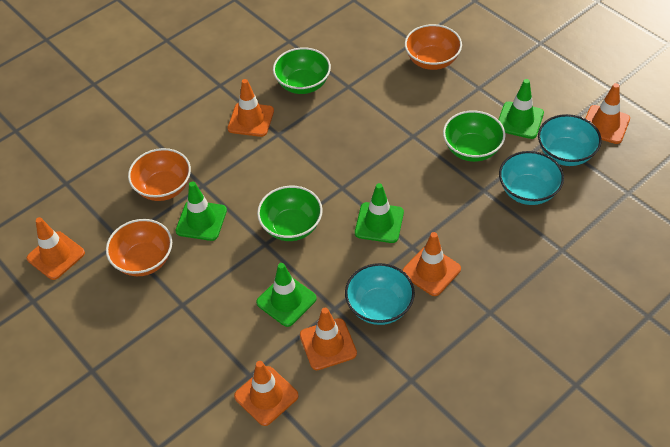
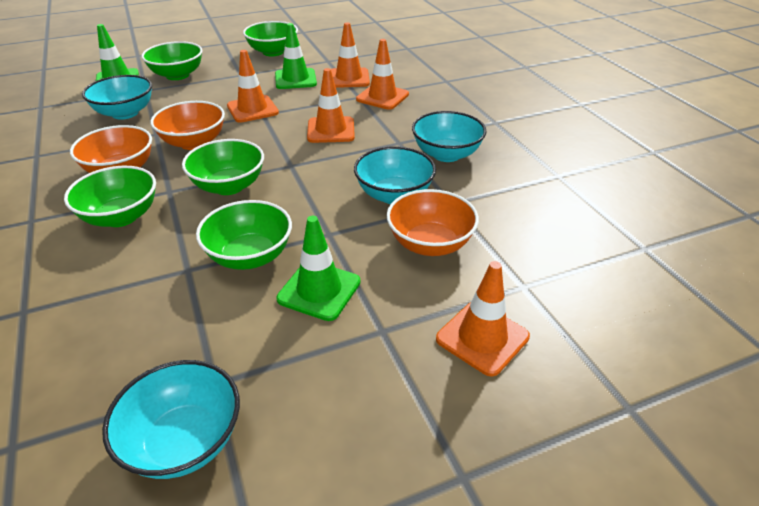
green bowl: [257,186,323,241] [273,47,331,94] [443,110,506,162] = 3 -> [64,166,156,227] [141,41,202,80] [182,139,264,195] [196,200,292,270] [243,21,298,56] = 5
green traffic cone: [176,181,227,241] [256,263,317,327] [355,183,404,243] [498,79,544,139] = 4 -> [96,24,139,81] [275,23,317,89] [276,216,361,321] = 3
orange traffic cone: [27,217,85,280] [228,79,274,137] [234,361,299,426] [300,308,357,370] [402,232,461,296] [585,83,630,144] = 6 -> [227,50,279,123] [307,68,355,143] [331,22,370,88] [356,39,409,110] [436,261,530,376] = 5
turquoise bowl: [345,263,415,325] [499,151,564,205] [538,114,601,166] = 3 -> [82,75,152,120] [102,360,240,479] [354,146,436,204] [412,111,487,162] = 4

